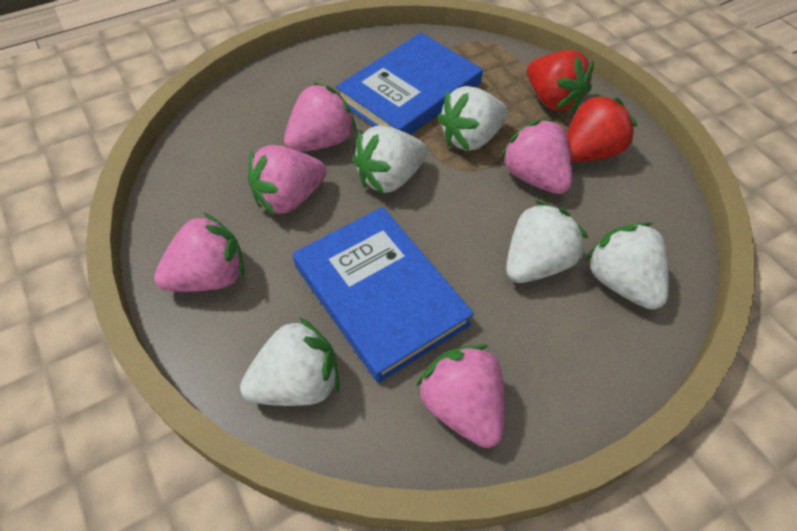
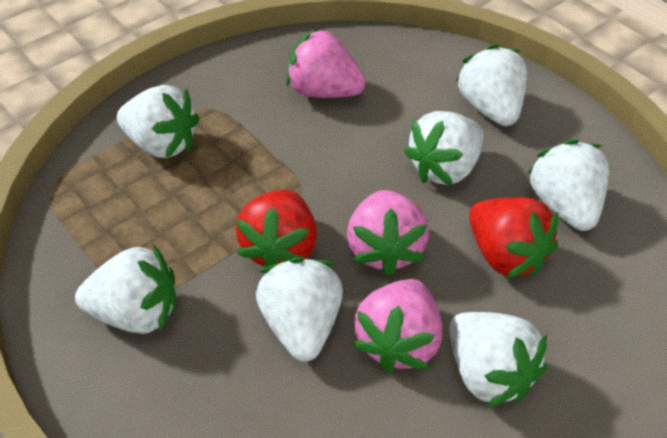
blue book: [293,207,474,383] [336,33,483,135] = 2 -> none = 0
pink strawberry: [154,213,244,292] [248,145,327,215] [284,82,356,152] [416,344,505,448] [500,119,572,194] = 5 -> [286,28,366,98] [347,190,429,276] [352,279,442,373] = 3
white strawberry: [240,317,339,406] [352,125,427,194] [438,86,508,151] [506,201,588,283] [585,222,669,310] = 5 -> [75,245,176,334] [117,85,200,158] [256,257,343,362] [404,111,484,186] [449,312,547,408] [456,44,527,126] [527,139,609,231] = 7

